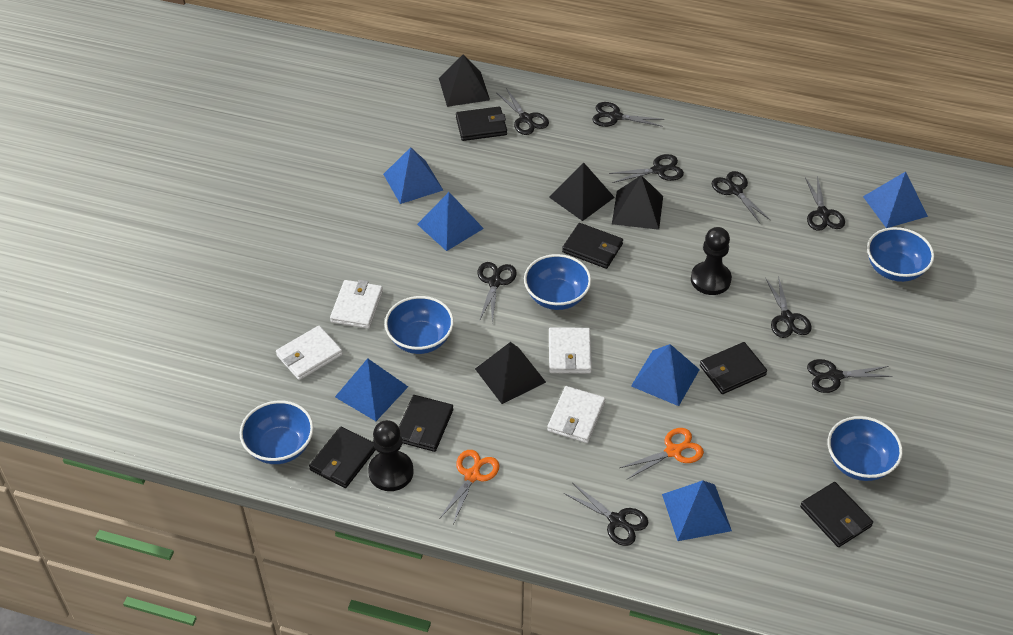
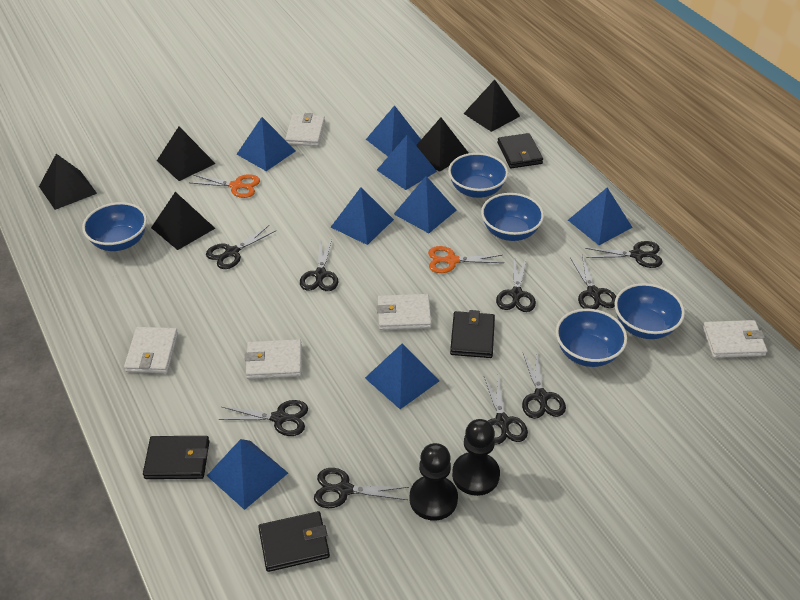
black pyramid: [439,54,490,107] [475,342,546,404] [549,162,615,221] [612,175,663,230] = 4 -> [39,154,97,210] [151,192,215,250] [157,127,216,181] [416,118,469,172] [463,80,520,132] = 5
black wallet: [309,426,376,488] [399,395,453,452] [456,106,507,141] [562,223,623,269] [700,342,767,394] [800,482,873,547] = 6 -> [143,436,210,479] [258,511,330,572] [450,310,495,358] [497,133,543,168] = 4
blue pyramid: [335,358,408,421] [383,147,443,204] [417,192,484,251] [631,344,700,406] [662,480,732,541] [863,171,928,228] = 6 -> [207,439,288,510] [236,117,296,171] [331,187,394,245] [365,343,439,409] [366,105,421,156] [377,135,437,190] [394,176,457,233] [568,188,633,245] = 8
white wallet: [276,326,343,380] [330,280,383,329] [547,386,605,443] [549,328,592,374] = 4 -> [124,327,178,373] [245,339,302,379] [285,113,325,146] [377,294,432,330] [702,320,767,358] = 5

